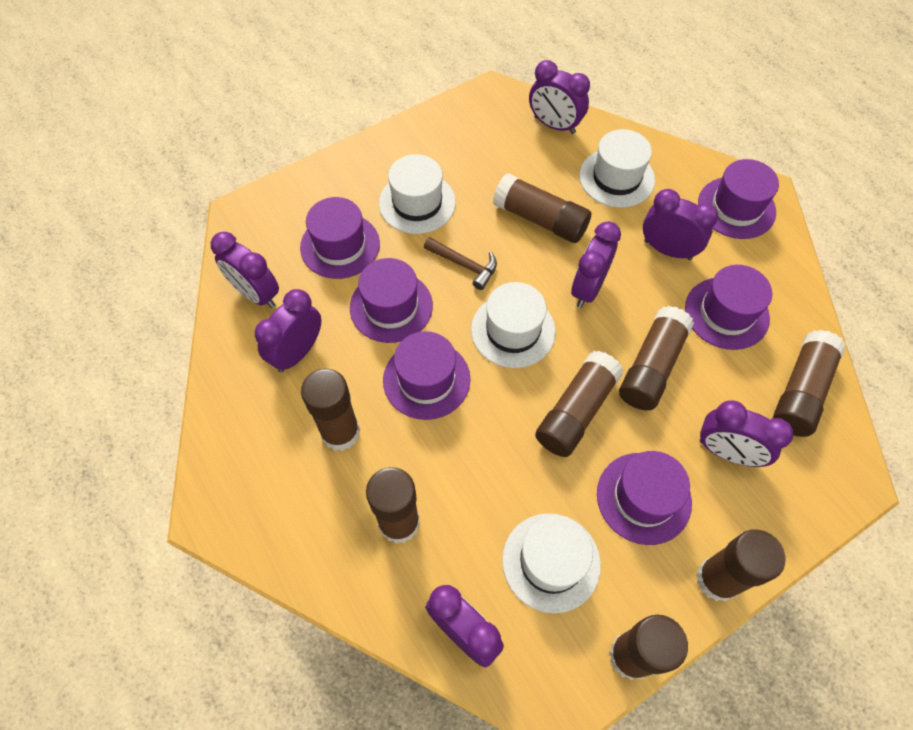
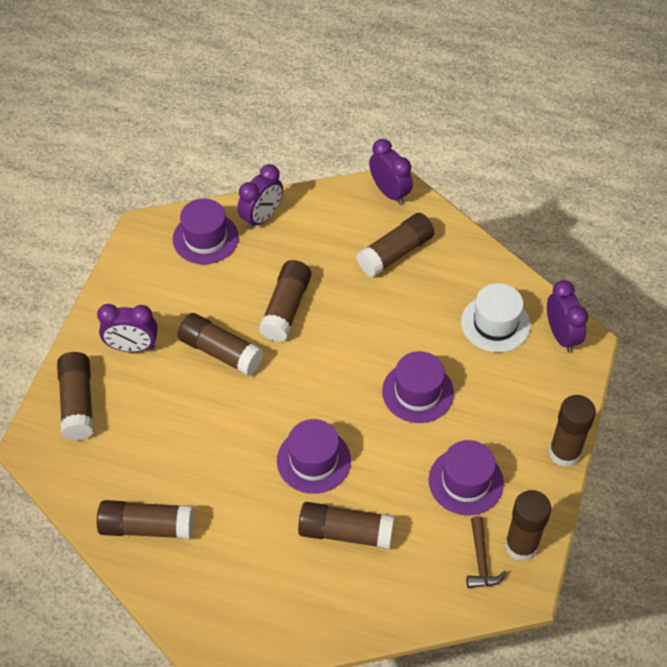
purple clock: [211,232,279,308] [255,289,321,373] [425,585,504,668] [529,60,590,134] [571,221,621,308] [643,189,718,260] [700,400,793,467] = 7 -> [97,304,158,352] [237,164,283,230] [369,139,413,205] [547,280,588,353] = 4
purple hat: [300,197,380,279] [350,258,433,343] [383,331,470,420] [597,451,692,545] [685,265,772,350] [698,159,779,239] = 6 -> [173,198,239,264] [277,419,351,494] [382,351,454,423] [429,440,504,515] = 4
white hat: [379,154,456,234] [471,282,556,368] [502,513,601,613] [579,129,655,208] = 4 -> [461,283,530,352] = 1

